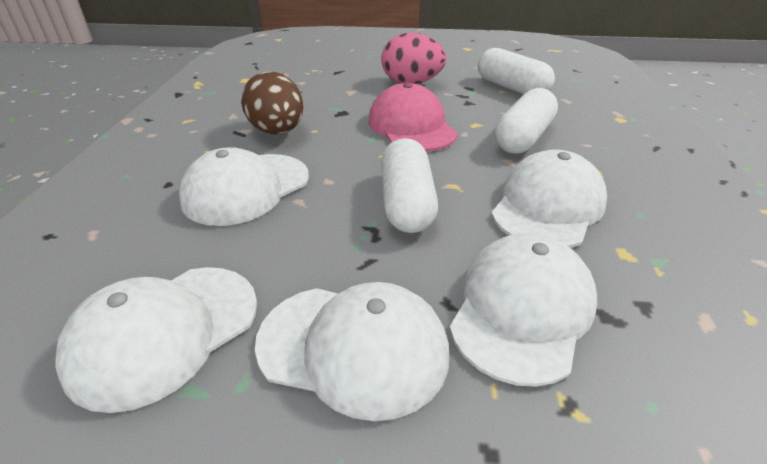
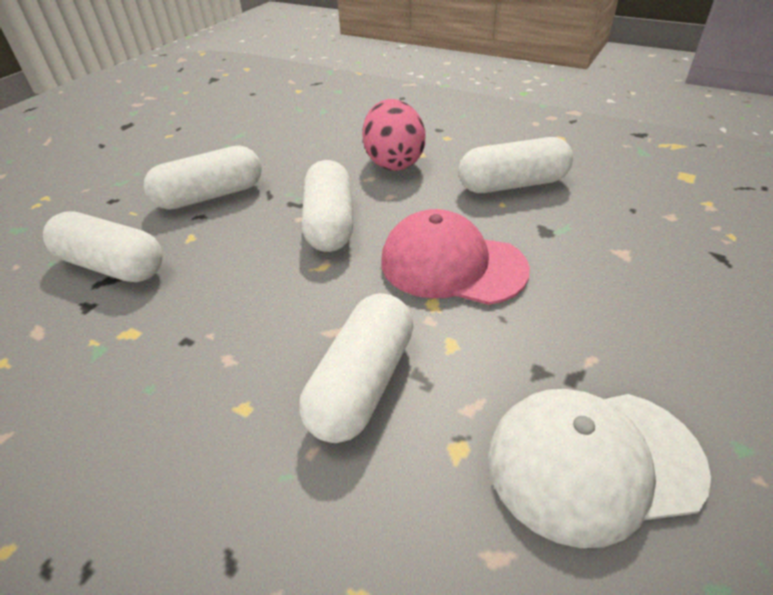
brown egg: [241,72,304,135] = 1 -> none = 0
white cap: [55,267,257,413] [179,147,309,226] [255,282,449,421] [449,233,597,387] [491,149,607,248] = 5 -> [488,389,711,548] = 1
white capsule: [381,138,438,233] [478,48,555,94] [495,88,558,154] = 3 -> [43,211,162,282] [144,146,262,210] [299,293,413,443] [302,160,353,252] [458,137,573,193] = 5

